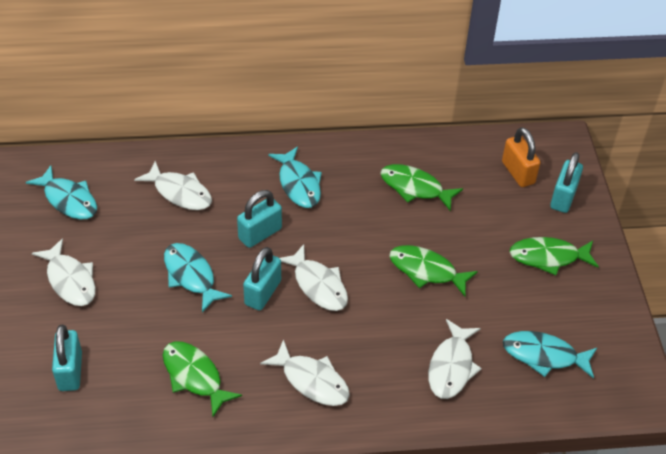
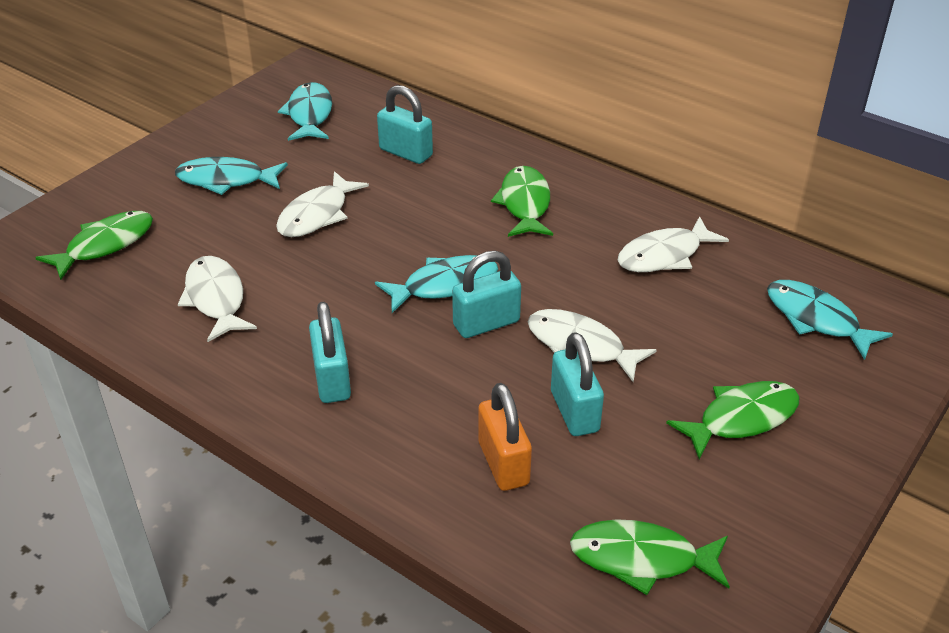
white fish: [32,238,95,306] [134,161,212,210] [260,339,350,406] [280,244,348,311] [428,319,482,399] = 5 -> [178,256,257,342] [276,171,369,237] [527,309,657,382] [617,216,729,272] = 4

